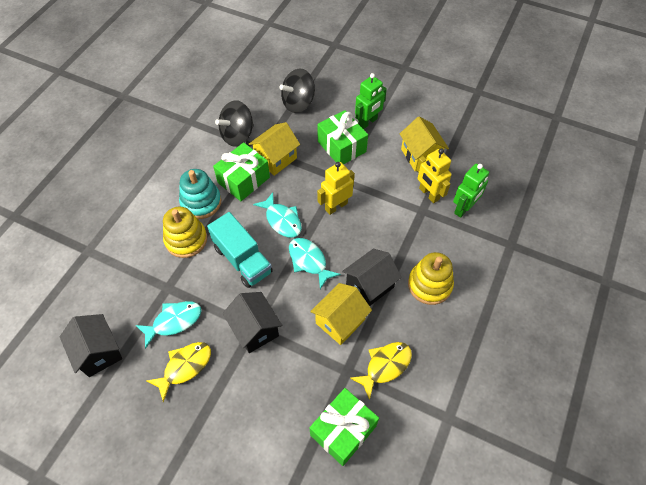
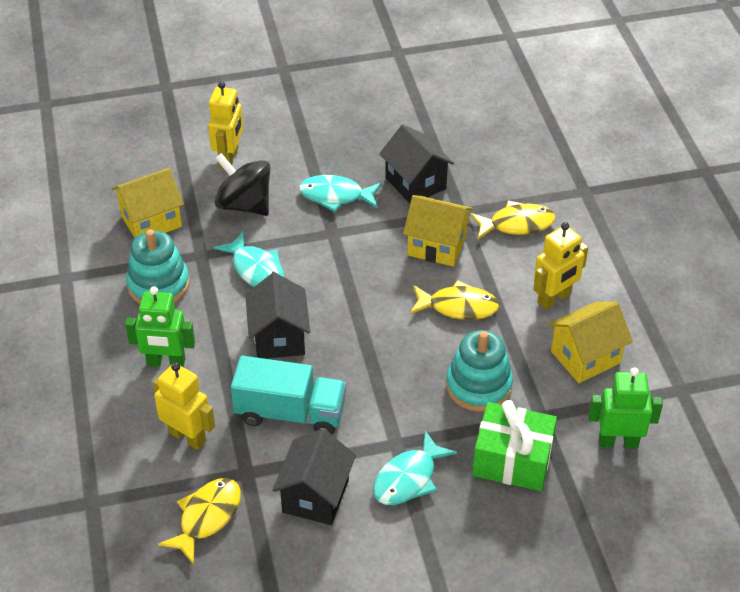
black spinning top: [215,100,254,147] [279,69,315,113] = 2 -> [215,153,270,216] = 1
green gift: [213,142,270,201] [310,388,379,466] [317,110,368,165] = 3 -> [472,400,557,491] = 1
turquoise stacking toy: [179,169,221,219] = 1 -> [126,229,190,304] [446,330,513,412] = 2
yellow fish: [146,342,211,402] [350,342,412,400] = 2 -> [158,478,241,565] [410,280,500,320] [470,201,555,239] = 3
yellow robot: [317,162,355,215] [416,148,452,203] = 2 -> [153,362,215,450] [208,81,243,168] [533,222,588,310] = 3
yellow stacking toy: [163,207,207,258] [408,252,454,305] = 2 -> none = 0

